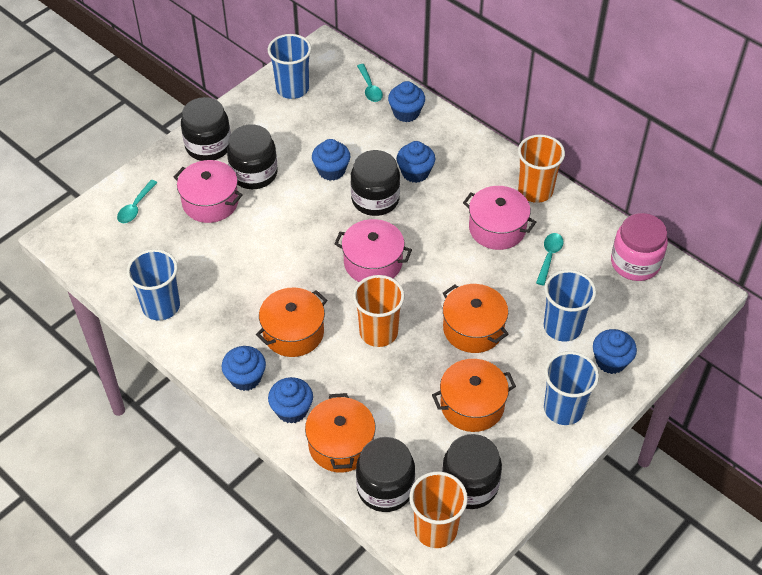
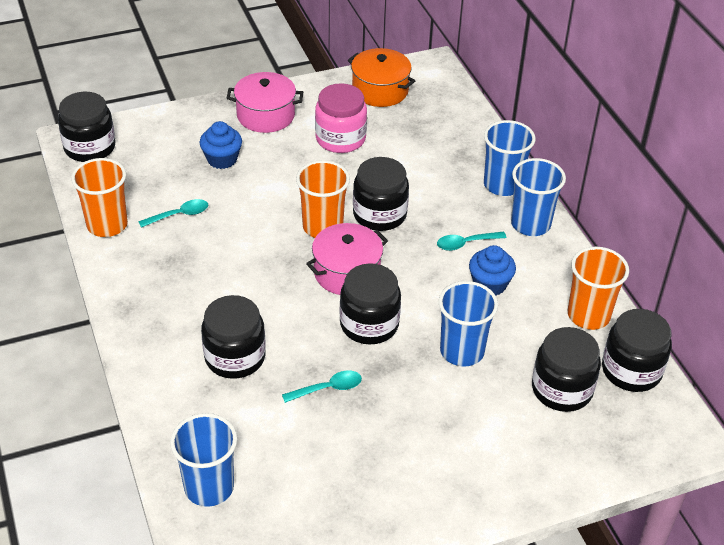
black jar: [181,97,231,161] [227,124,278,189] [351,150,400,216] [356,437,415,512] [442,434,502,509] = 5 -> [58,92,115,162] [201,295,266,379] [340,263,401,344] [353,157,409,231] [532,327,601,412] [602,309,672,392] = 6
blue cupcake: [221,346,266,391] [268,377,313,424] [312,139,350,181] [388,81,425,122] [397,141,435,183] [593,329,637,374] = 6 -> [199,121,242,169] [469,245,516,296] = 2
orange pot: [256,288,327,357] [305,393,376,473] [432,359,516,432] [443,284,508,353] = 4 -> [348,48,416,107] = 1
pink pot: [174,160,243,223] [334,219,412,282] [463,186,536,250] = 3 -> [227,72,303,133] [306,223,388,295] = 2

